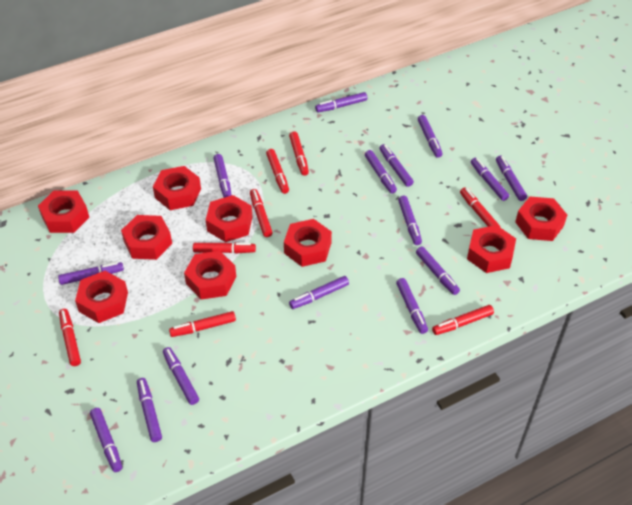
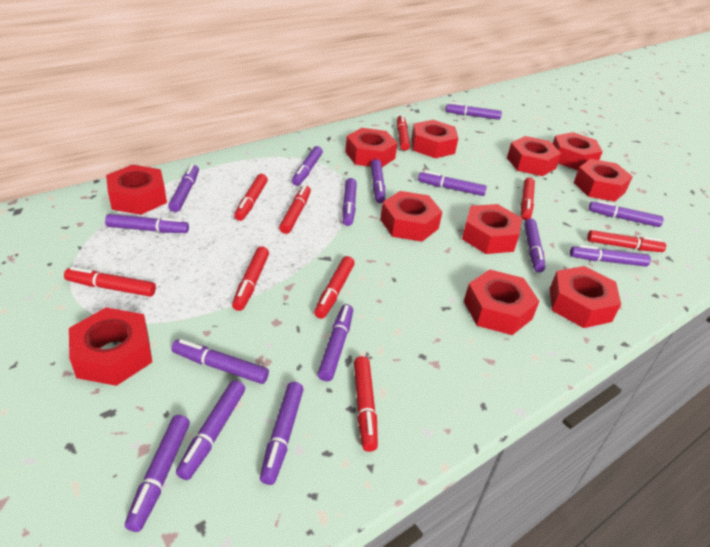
red marker: [59,309,81,366] [169,311,236,337] [193,242,256,254] [250,189,273,237] [266,149,289,194] [289,131,309,176] [432,305,494,335] [460,187,500,227] = 8 -> [64,267,156,297] [232,246,269,311] [234,174,268,221] [279,185,311,234] [314,256,355,319] [354,356,378,452] [397,115,410,151] [521,177,535,220] [587,230,666,252] = 9
red nut: [38,190,89,233] [75,271,128,323] [121,215,172,260] [153,166,201,210] [184,251,236,300] [206,195,252,242] [284,219,332,267] [467,225,516,273] [515,196,567,241] = 9 -> [69,307,152,386] [106,165,167,215] [345,128,397,167] [380,191,442,242] [411,120,458,158] [462,204,522,254] [464,270,540,335] [507,136,561,176] [550,266,621,328] [553,132,603,171] [574,159,633,202] = 11

